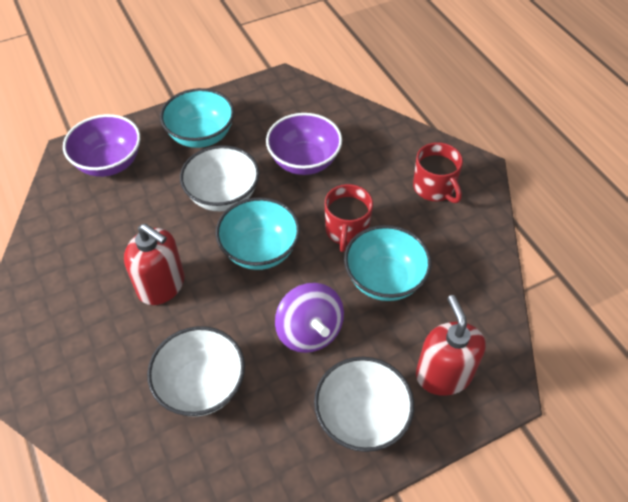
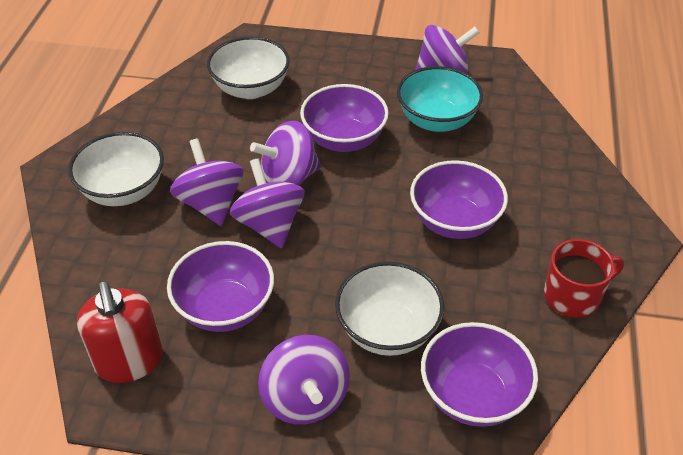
purple bowl: [63,114,140,177] [266,113,342,175] = 2 -> [167,241,274,332] [300,84,389,152] [410,160,508,239] [421,322,538,427] = 4
purple spinning top: [275,283,344,353] = 1 -> [170,138,243,226] [230,158,305,248] [250,121,321,186] [258,335,350,425] [415,25,480,74] = 5
red mug: [325,184,373,252] [413,142,463,203] = 2 -> [544,239,624,318] = 1
red soap dispenser: [124,224,184,305] [416,295,486,396] = 2 -> [77,281,163,383] = 1
turquoise bowl: [160,88,234,148] [216,197,300,270] [344,225,432,301] = 3 -> [397,66,483,132] = 1

